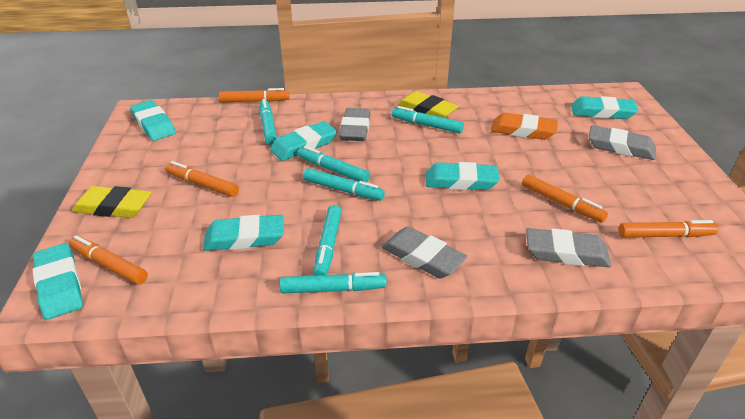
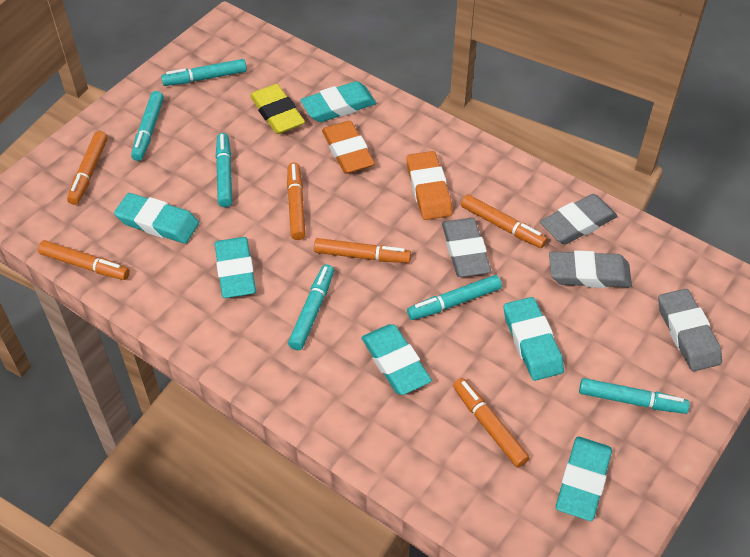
orange eraser: [491,112,558,140] = 1 -> [322,121,375,174] [406,151,453,220] = 2
orange marker: [69,235,148,285] [166,161,239,197] [219,88,290,102] [522,174,608,223] [619,220,718,238] = 5 -> [38,240,130,280] [67,131,108,205] [287,163,306,240] [314,238,411,263] [453,378,530,467] [461,194,547,248] = 6
yellow eraser: [72,186,152,218] [397,91,458,118] = 2 -> [250,84,305,134] = 1

